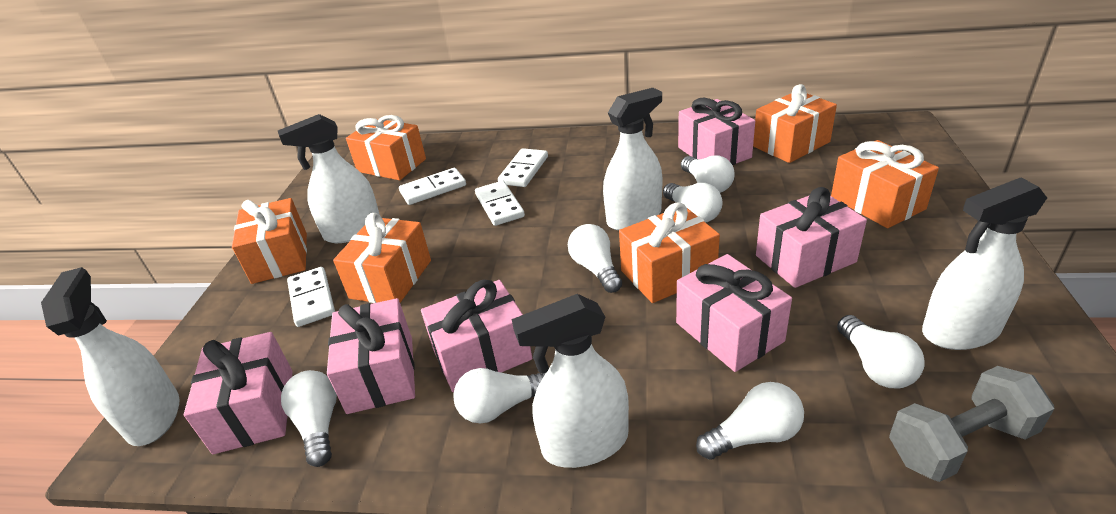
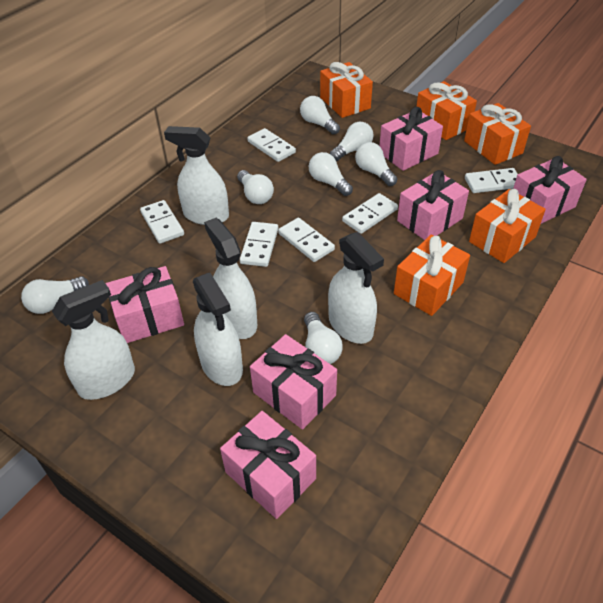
grey dumbbell: [889,366,1054,482] = 1 -> none = 0
orange gift: [232,198,307,284] [333,213,431,303] [346,115,426,180] [619,202,720,303] [753,84,837,163] [831,140,939,228] = 6 -> [320,62,373,118] [394,235,470,316] [416,81,477,140] [464,103,531,165] [469,189,546,263] = 5
white domino: [287,267,335,327] [399,168,466,205] [475,181,525,226] [498,148,548,187] = 4 -> [140,200,184,244] [240,222,278,267] [247,128,296,162] [278,218,335,262] [342,193,398,234] [465,168,518,193] = 6

